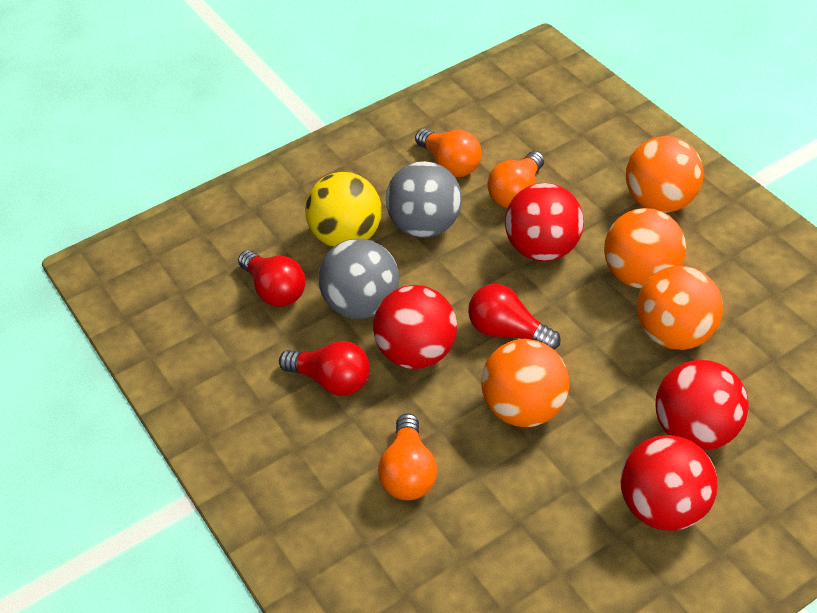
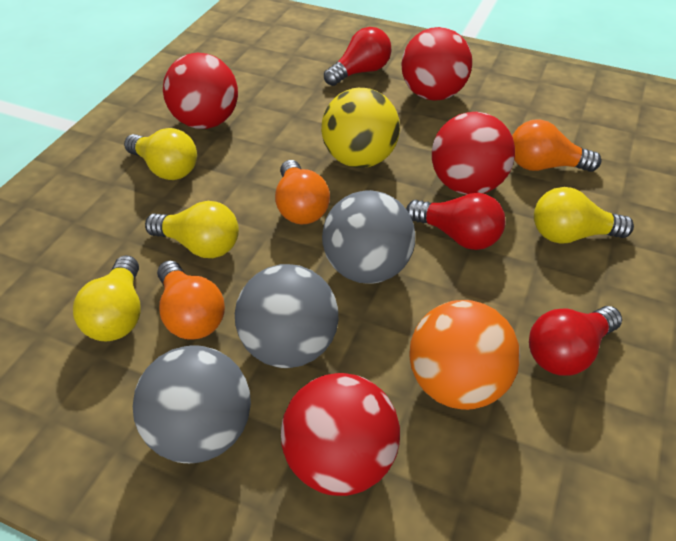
grey ball: [318,238,399,319] [386,161,462,238] = 2 -> [133,345,251,463] [235,264,338,368] [322,190,415,284] = 3
orange ball: [481,339,569,427] [604,208,686,289] [626,136,704,213] [637,266,723,350] = 4 -> [409,300,520,410] = 1
yellow light bulb: none = 0 -> [73,255,141,341] [124,128,197,180] [145,201,239,258] [534,187,634,243] = 4

